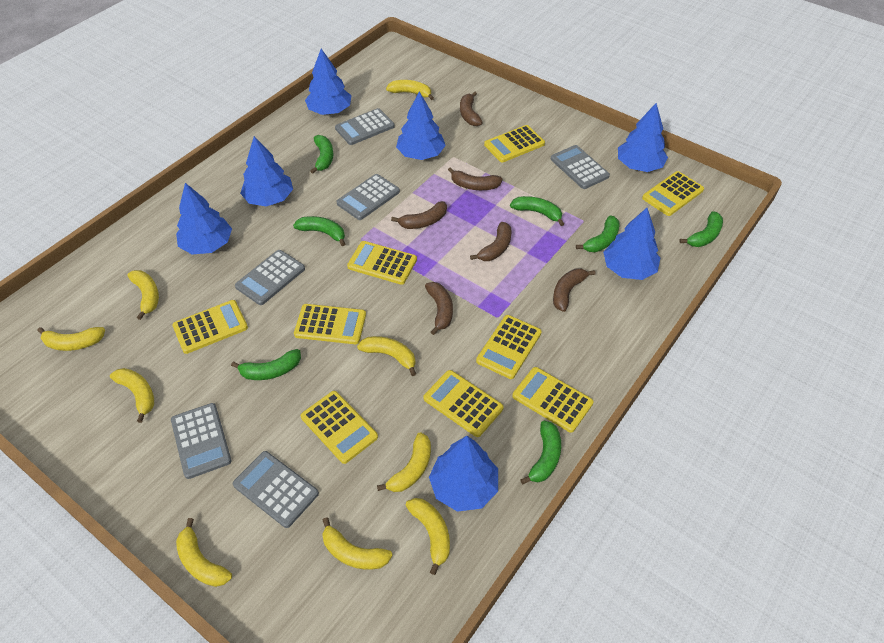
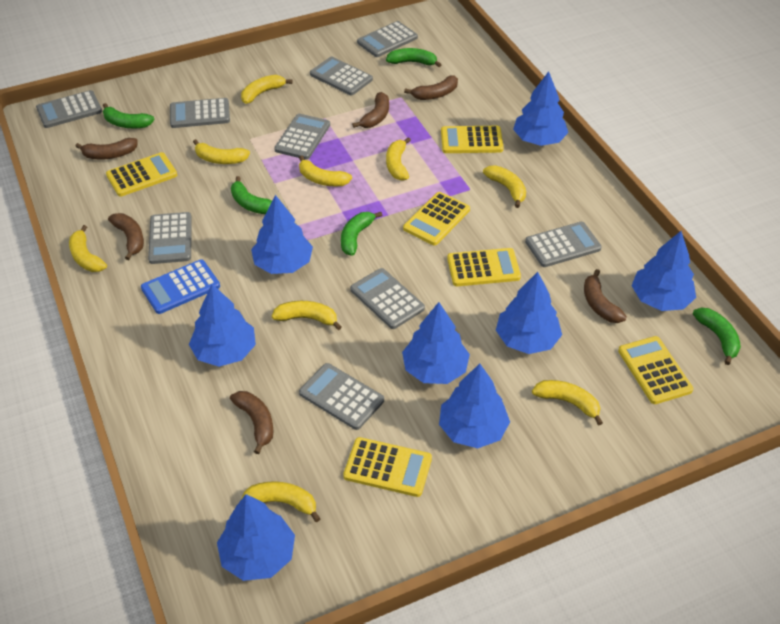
blue calculator: none = 0 -> [141,260,220,314] = 1
blue tree: [176,183,232,255] [240,136,293,206] [305,49,352,115] [396,91,446,160] [429,436,498,512] [603,208,660,280] [618,103,668,172] = 7 -> [189,284,256,367] [217,494,295,581] [251,195,313,274] [402,302,470,384] [439,364,510,448] [496,272,562,354] [513,71,568,146] [631,231,696,311] = 8
green banana: [231,349,301,380] [293,216,345,246] [310,135,333,174] [510,196,564,226] [520,421,561,484] [576,215,619,252] [679,211,723,247] = 7 -> [103,103,155,128] [231,176,272,214] [341,212,382,256] [386,48,442,67] [693,307,741,365] = 5
grey calculator: [171,403,231,479] [233,451,319,528] [235,250,305,305] [335,108,395,145] [336,174,400,220] [551,145,610,189] = 6 -> [36,90,102,128] [148,212,192,264] [170,98,230,128] [274,114,330,160] [299,363,384,430] [310,57,373,95] [350,268,425,329] [357,21,418,57] [525,222,602,267] = 9
yellow calculator: [172,300,248,354] [294,304,366,344] [301,391,378,464] [347,241,417,285] [424,370,504,437] [476,315,542,379] [484,125,545,162] [512,367,594,433] [642,171,704,216] = 9 -> [106,152,177,197] [343,437,432,497] [403,192,470,245] [441,126,504,153] [447,248,521,286] [618,336,693,404] = 6

